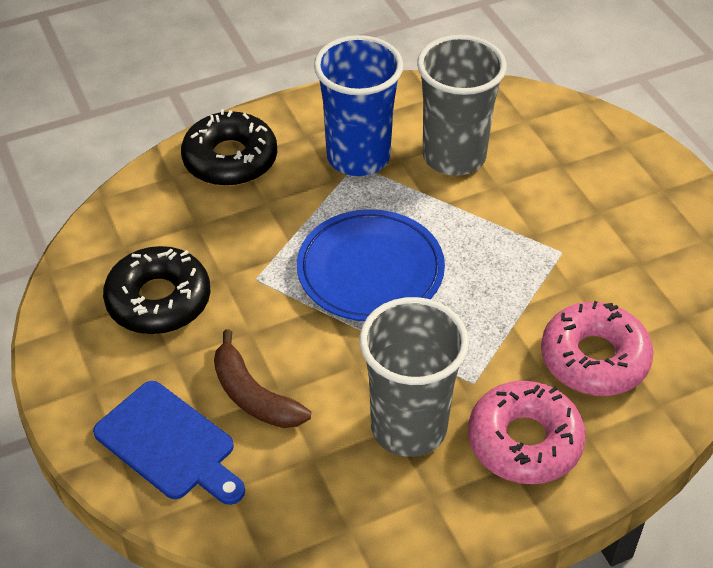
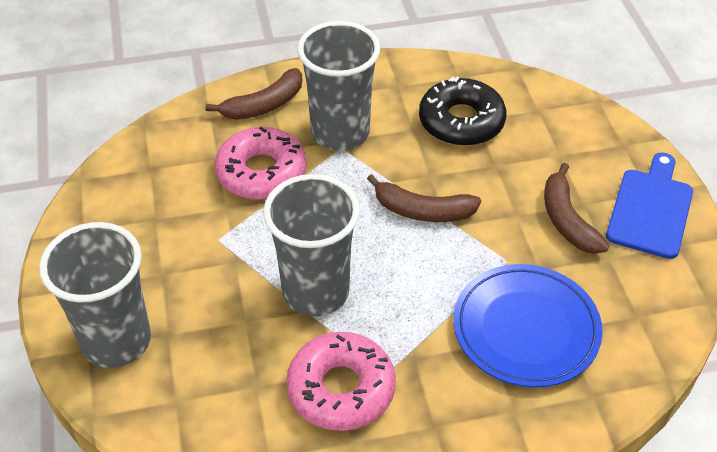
black donut: [103,246,210,334] [181,109,277,186] = 2 -> [419,77,506,146] = 1
blue cup: [314,35,403,176] = 1 -> none = 0
brown banana: [214,329,311,428] = 1 -> [206,68,302,120] [367,174,481,222] [544,163,609,254] = 3
grey cup: [359,297,469,457] [417,35,507,176] = 2 -> [39,222,151,368] [263,174,360,316] [297,21,380,151] = 3

